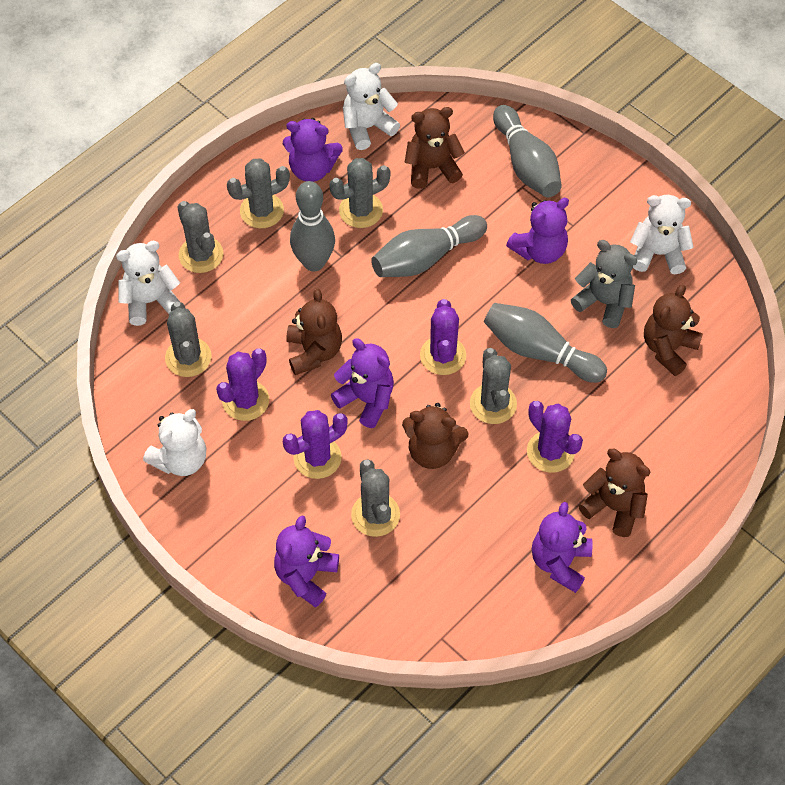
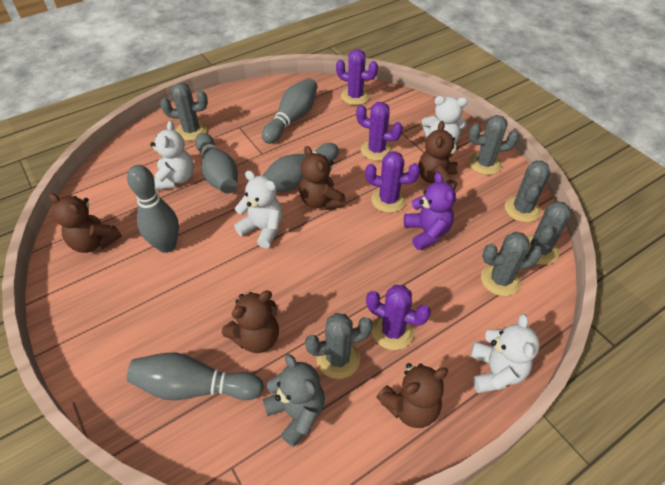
grey bowling pin: [290,181,335,271] [371,215,487,277] [484,303,607,383] [493,105,562,197] = 4 -> [127,165,179,253] [127,353,264,400] [195,133,238,194] [262,78,318,144] [262,143,339,192] = 5
purple teddy bear: [274,515,339,608] [283,118,343,182] [331,338,394,428] [506,198,569,264] [532,502,592,593] = 5 -> [404,172,456,250] = 1

